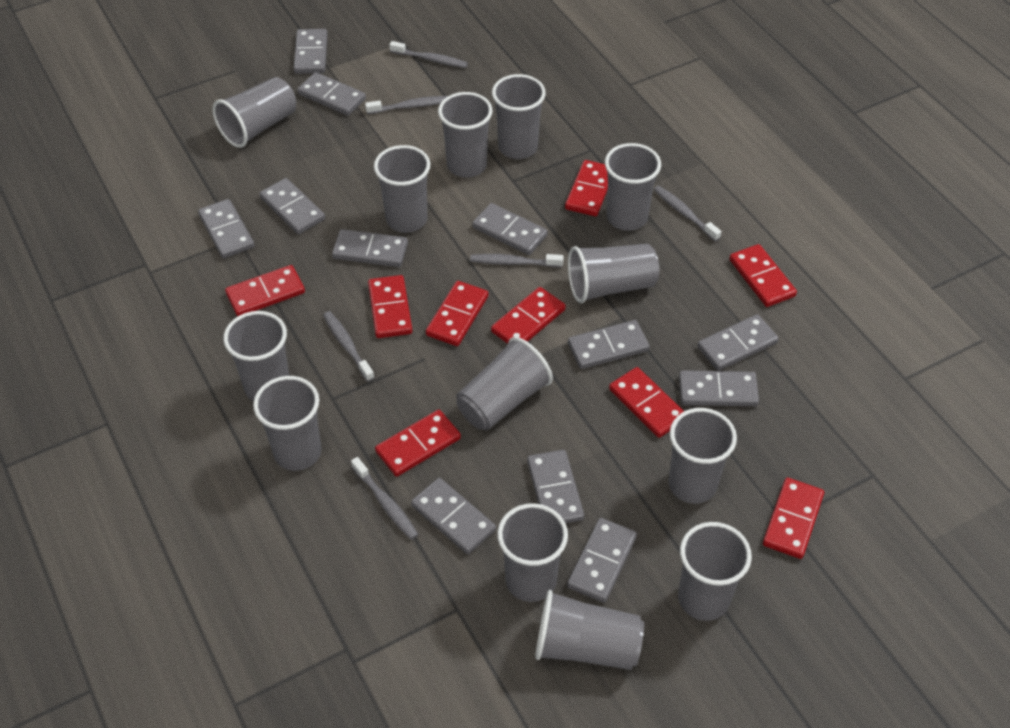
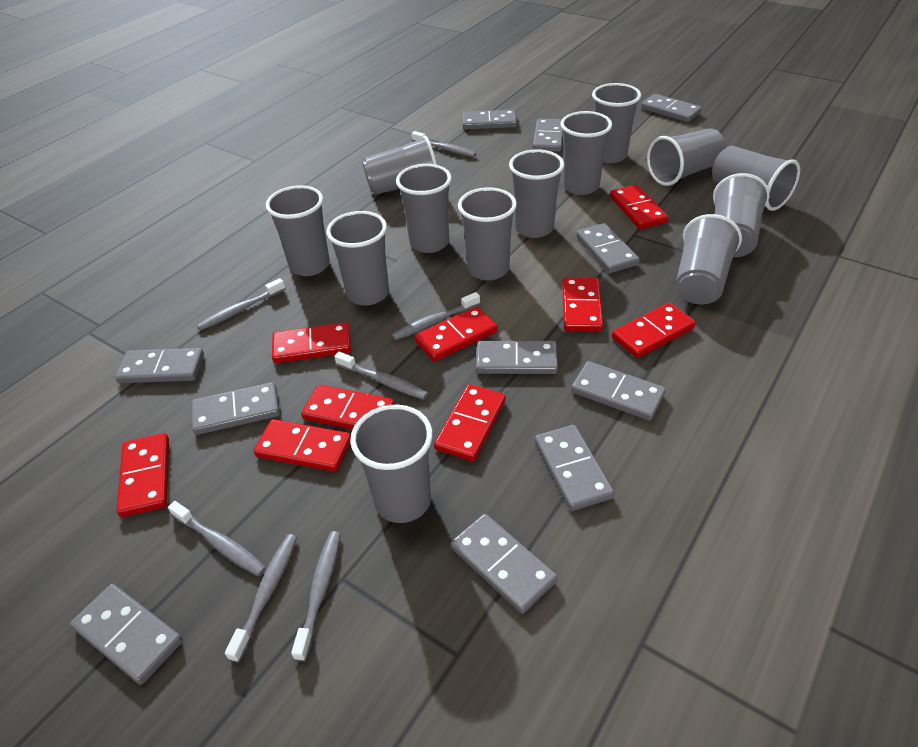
grey domino: [198,199,255,258] [260,178,325,234] [294,29,328,74] [297,72,366,116] [332,229,408,267] [411,478,496,554] [472,203,548,255] [527,450,584,523] [567,518,637,603] [568,320,650,369] [679,370,759,406] [697,314,779,371] = 12 -> [70,584,183,685] [115,348,204,383] [192,382,280,435] [451,514,557,614] [463,110,517,130] [476,341,558,374] [533,119,563,152] [535,425,614,511] [571,361,666,421] [576,223,640,273] [641,94,702,122] = 11
grey toothbrush: [323,311,375,382] [351,457,419,540] [365,96,448,114] [389,41,468,68] [470,254,564,268] [654,186,722,241] = 6 -> [168,501,266,576] [197,278,285,331] [225,534,297,663] [291,531,341,662] [334,352,428,400] [392,292,480,341] [411,131,477,157] = 7

